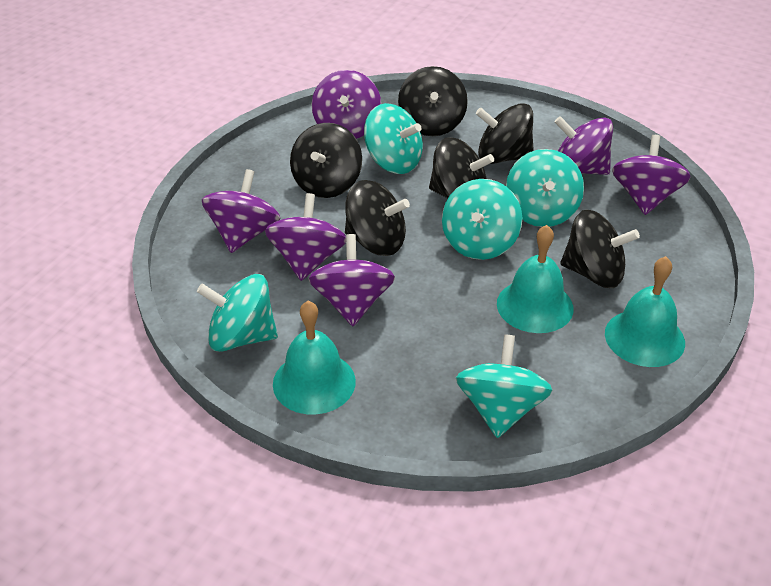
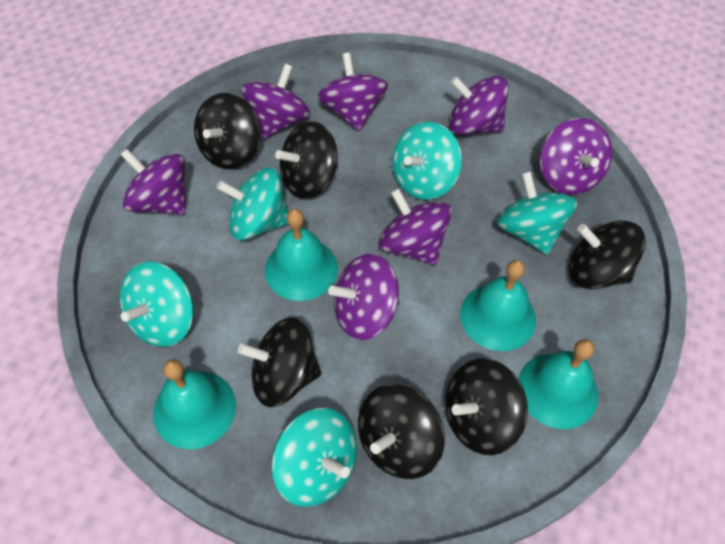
purple spinning top: [202,169,280,253] [265,193,346,281] [309,234,395,326] [312,70,381,139] [555,116,613,175] [612,135,691,215] = 6 -> [120,149,186,215] [241,64,310,140] [317,53,388,131] [328,254,399,340] [379,188,452,265] [449,76,509,135] [540,118,612,195] = 7
turquoise bell: [273,301,356,414] [497,225,574,333] [605,256,685,367] = 3 -> [153,359,236,449] [265,209,338,301] [460,260,536,351] [518,339,598,429] = 4

